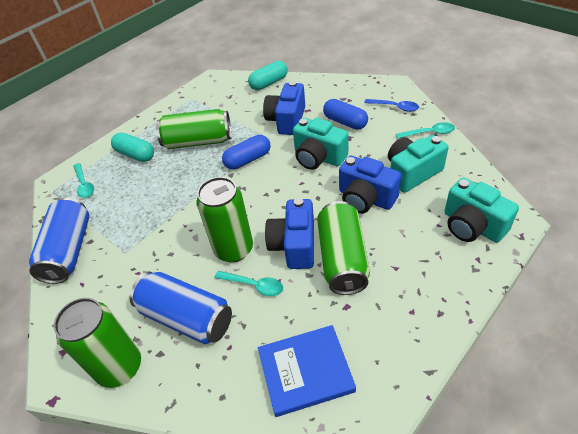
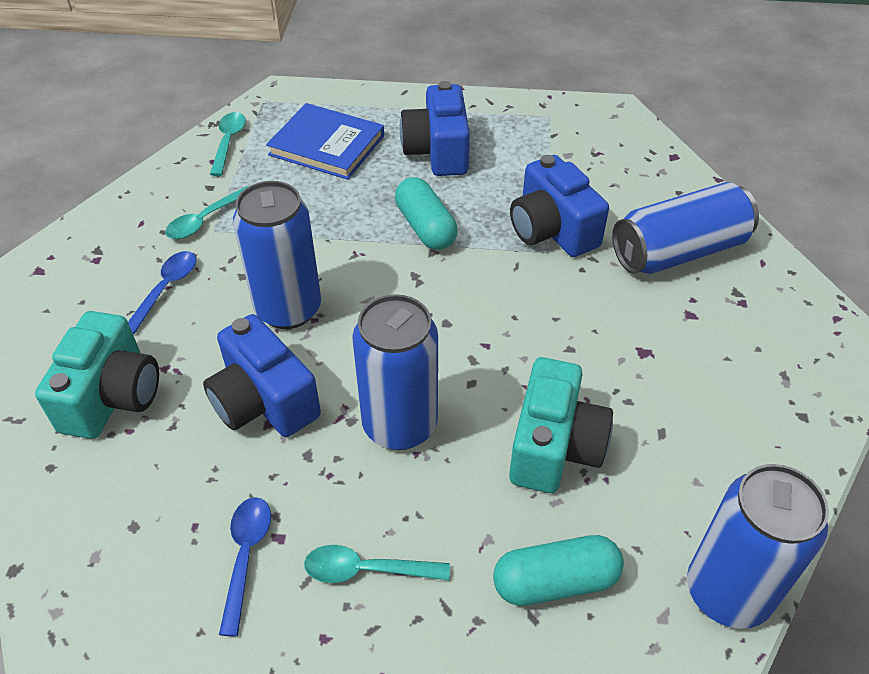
blue can: [29,198,89,284] [130,271,232,344] = 2 -> [233,181,321,329] [352,294,438,450] [612,182,759,274] [687,464,829,629] = 4
blue capsule: [222,135,271,170] [323,99,368,130] = 2 -> none = 0
blue spoon: [364,99,419,112] = 1 -> [128,251,196,334] [219,497,271,636] = 2
green can: [54,298,141,388] [156,109,232,149] [196,177,253,262] [317,201,370,295] = 4 -> none = 0
turquoise camera: [293,118,348,170] [388,135,449,193] [444,178,519,243] = 3 -> [35,311,159,439] [509,357,613,493] = 2

